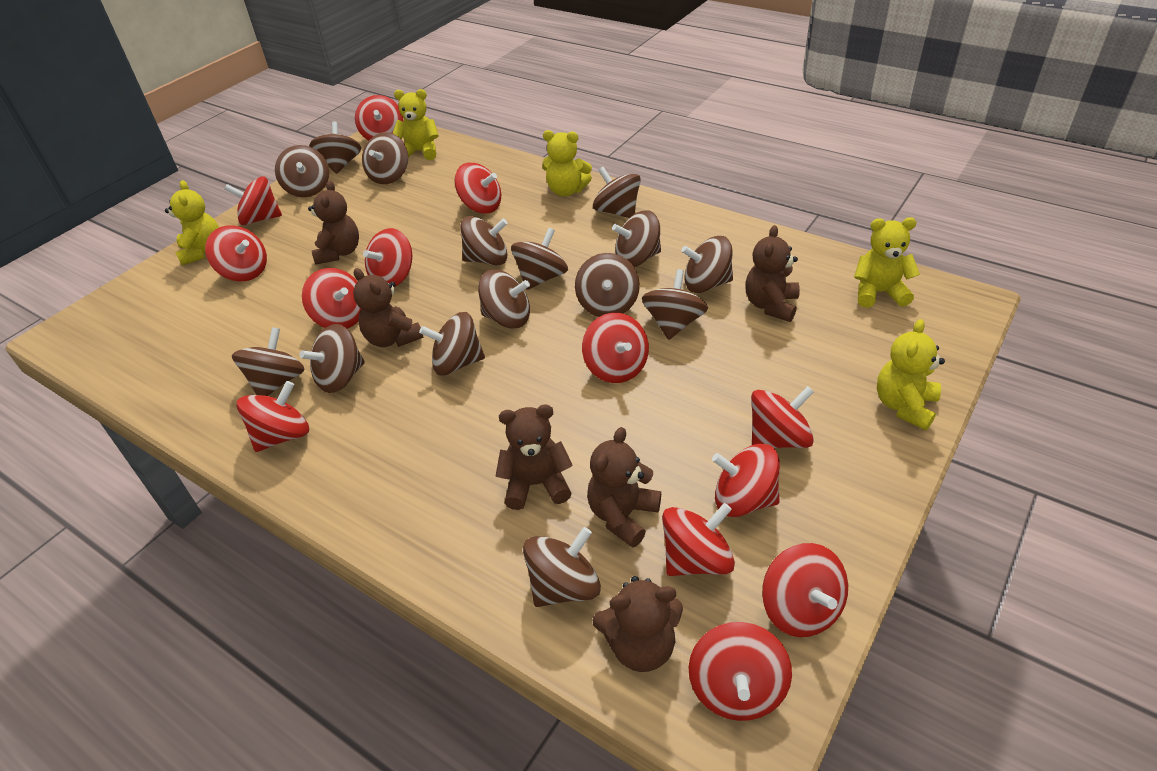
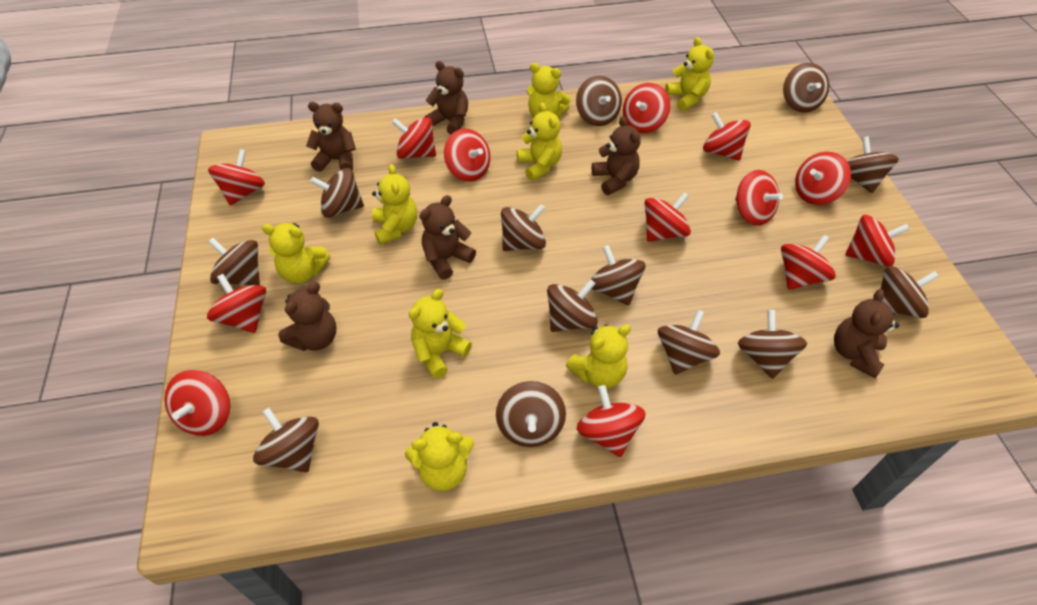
brown spinning top: [232,327,305,396] [275,145,329,197] [299,324,365,393] [309,122,361,174] [362,132,408,184] [419,312,485,376] [460,216,508,265] [478,270,530,328] [511,228,568,290] [523,527,601,607] [575,253,640,317] [593,167,641,218] [612,211,661,267] [642,269,708,340] [681,236,733,293] = 15 -> [208,238,260,285] [253,408,319,473] [310,168,364,218] [496,381,566,447] [501,204,546,251] [547,279,598,332] [576,76,622,126] [591,245,645,305] [658,310,720,375] [738,310,807,379] [783,63,829,112] [847,136,899,193] [881,266,939,318] = 13
yellow teddy bear: [165,180,219,266] [393,89,439,160] [542,130,592,196] [854,217,920,308] [877,319,945,430] = 5 -> [262,223,330,283] [372,164,417,245] [405,422,474,491] [409,289,472,379] [517,103,562,181] [527,63,571,118] [566,324,631,389] [665,37,714,111] = 8

